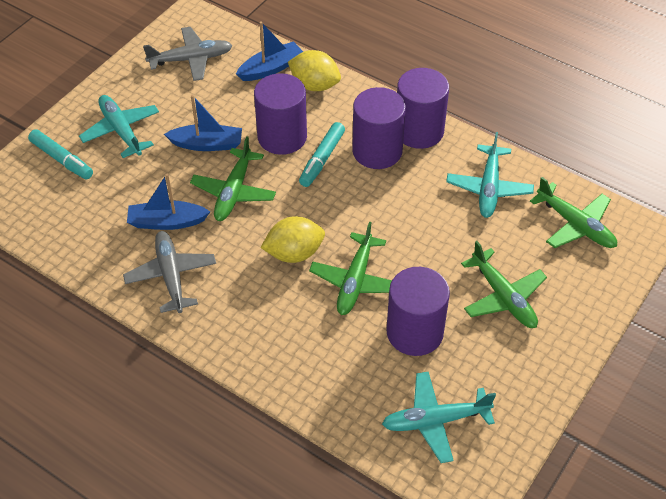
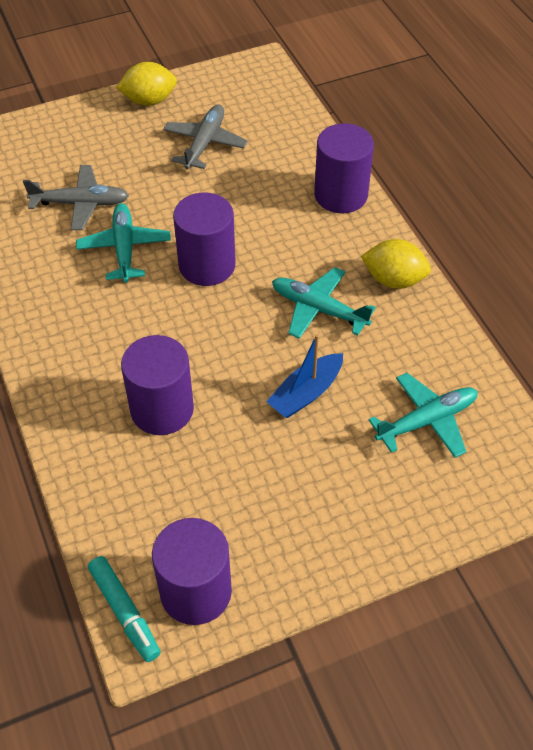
blue boat: [127,174,210,230] [164,95,242,151] [236,21,303,81] = 3 -> [266,334,343,418] = 1
green plane: [190,136,276,221] [309,222,392,315] [461,241,547,328] [530,177,617,248] = 4 -> none = 0
turquoise marker: [28,129,93,180] [299,122,345,187] = 2 -> [88,556,161,662] = 1

